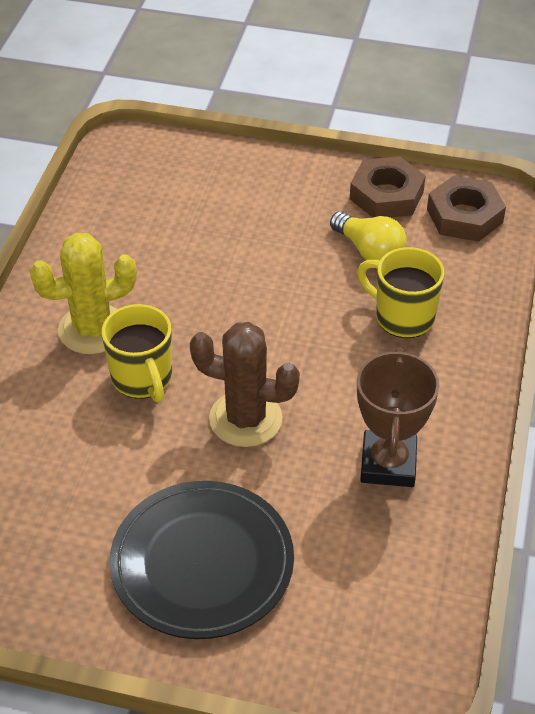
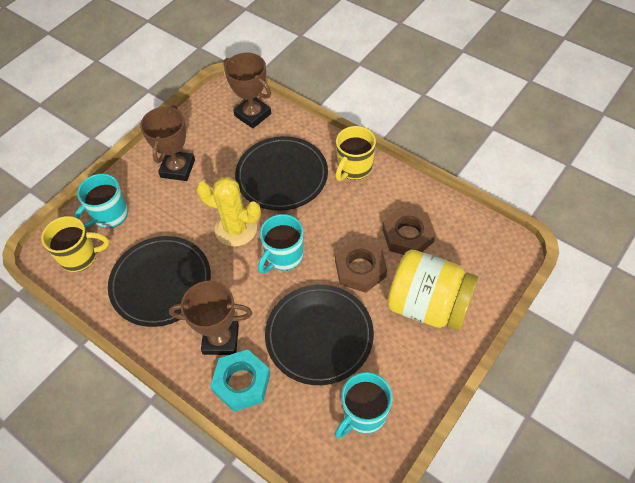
black plate: [110,481,294,639] = 1 -> [108,236,211,327] [235,136,328,211] [265,285,374,385] = 3
brown cactus: [190,322,300,447] = 1 -> none = 0
brown trophy: [357,347,439,487] = 1 -> [140,105,195,181] [169,280,253,355] [223,53,271,128] = 3
turquoise mug: none = 0 -> [74,174,128,228] [258,214,304,274] [334,372,393,439] = 3
turquoise nut: none = 0 -> [210,349,270,412] = 1
yellow jar: none = 0 -> [388,250,479,331] = 1
yellow light bulb: [330,212,406,260] = 1 -> none = 0

